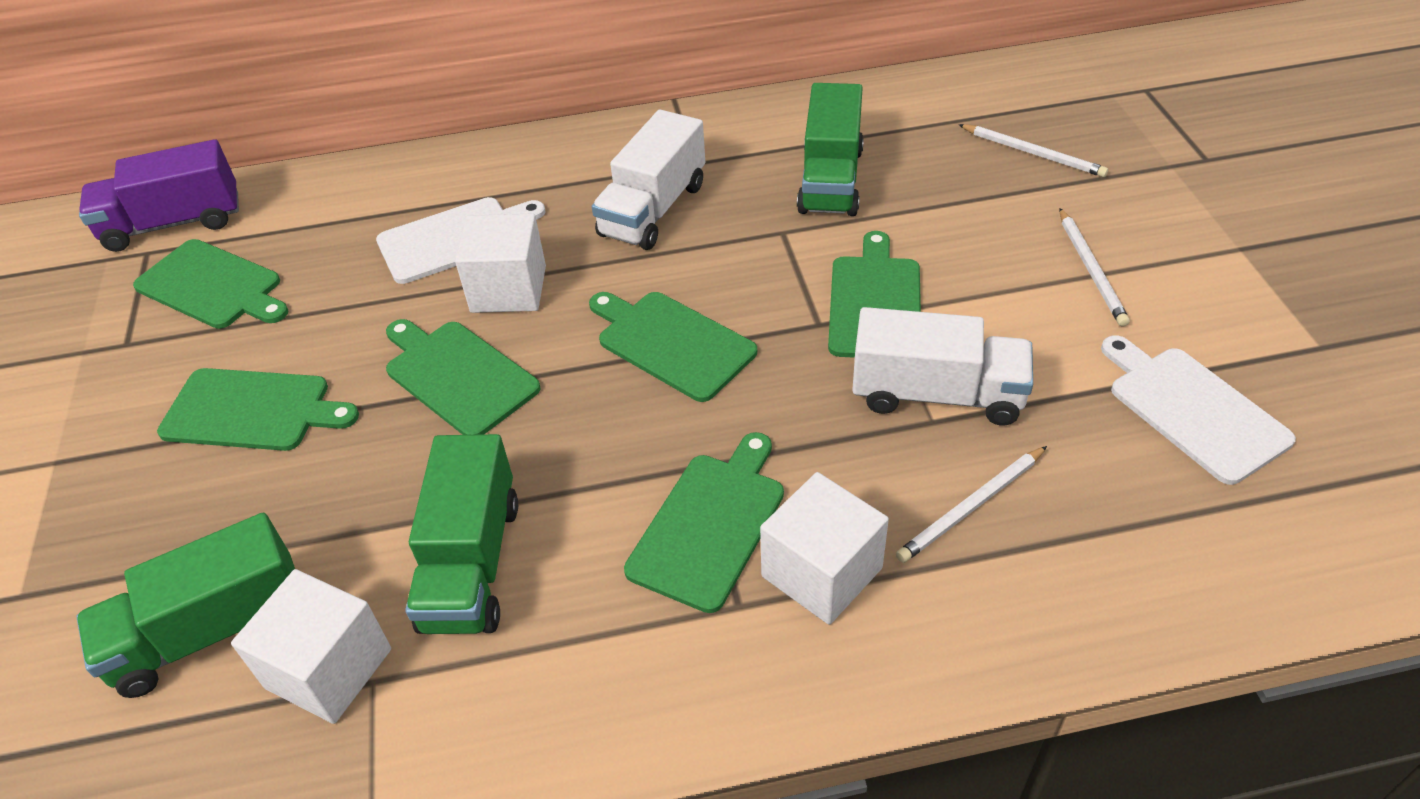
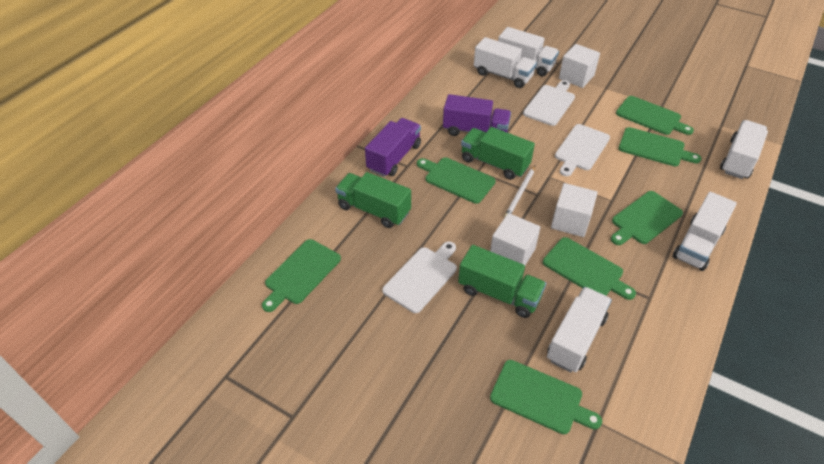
green cutting board: [133,239,289,329] [157,368,359,451] [386,319,541,435] [589,292,757,402] [624,432,784,613] [828,231,921,358] = 6 -> [262,239,341,312] [417,157,496,204] [490,360,602,434] [543,237,636,300] [611,191,683,245] [616,96,694,135] [619,127,702,166] = 7
purple truck: [79,139,239,252] = 1 -> [365,118,421,177] [443,94,511,136] = 2
white cutting board: [376,197,546,284] [1101,336,1296,485] = 2 -> [382,241,457,313] [523,80,575,126] [555,124,610,176] = 3
white pencil: [896,446,1047,563] [958,124,1108,177] [1059,208,1130,327] = 3 -> [504,166,535,217] = 1
white truck: [592,109,705,250] [852,307,1033,425] = 2 -> [474,37,537,88] [498,27,559,77] [547,287,612,372] [673,192,737,271] [720,120,768,179] = 5

